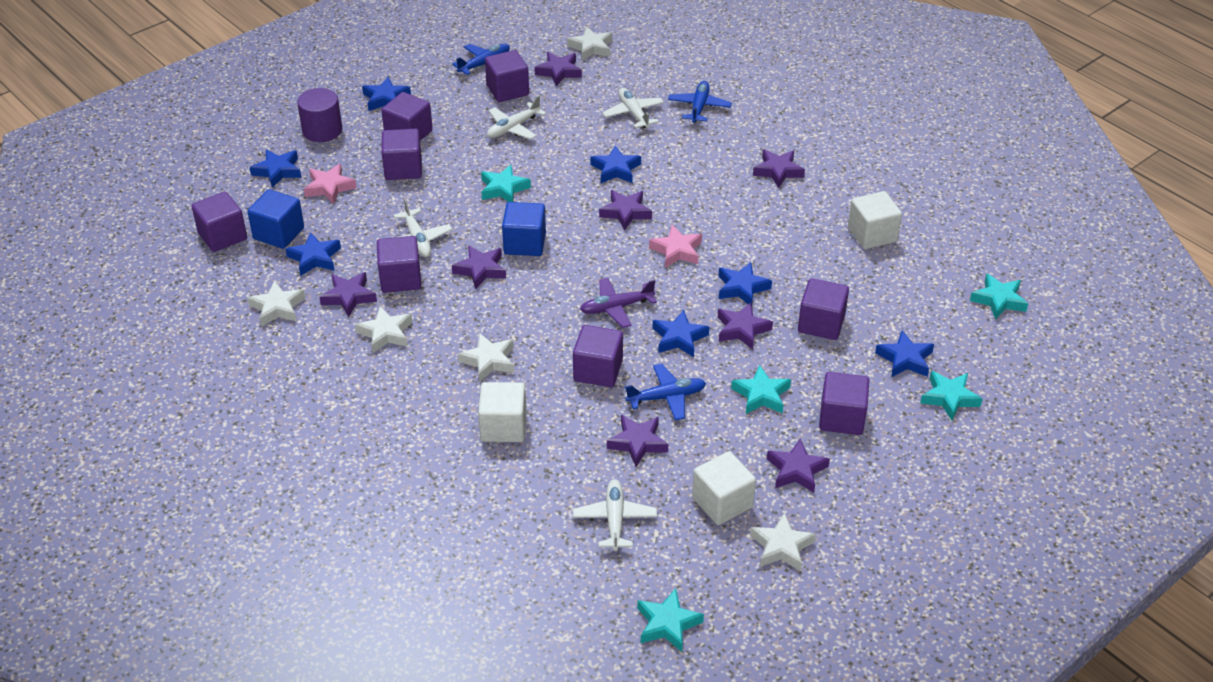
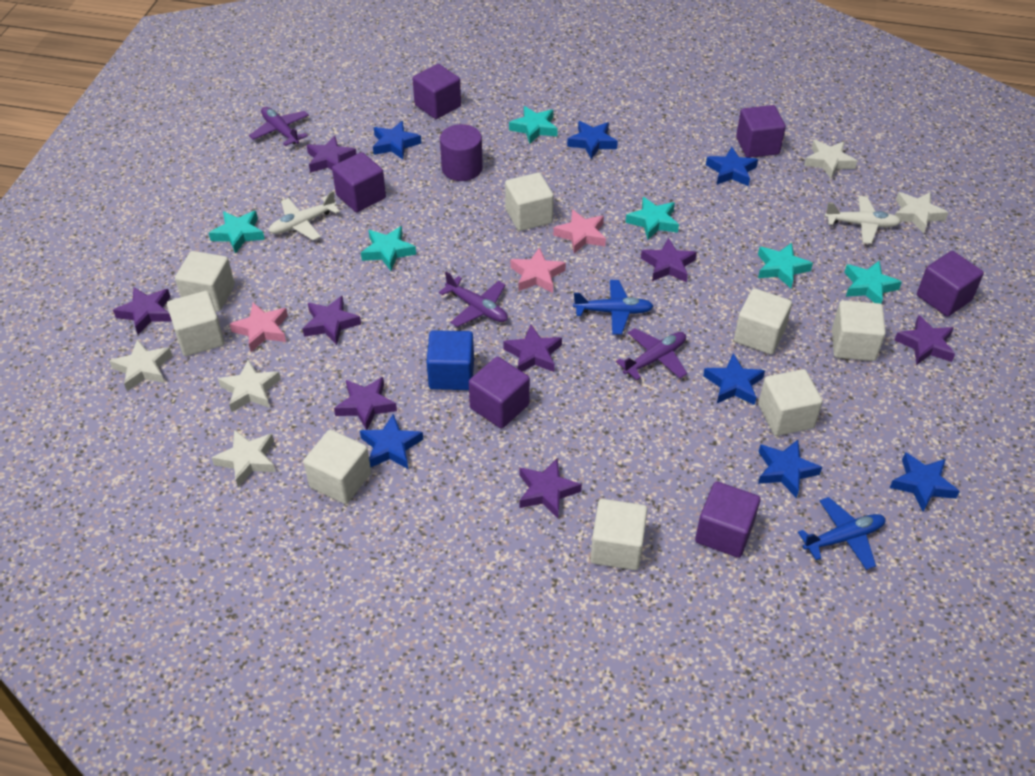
blue cube: [247,189,304,249] [502,202,546,256] = 2 -> [426,330,474,390] = 1
blue plane: [452,43,510,75] [625,364,706,421] [668,81,732,123] = 3 -> [573,280,653,334] [798,497,886,570] = 2
pink star: [304,164,356,204] [649,225,702,268] = 2 -> [230,303,288,352] [510,247,566,293] [553,210,606,253] = 3
purple cube: [191,191,247,252] [377,236,421,293] [381,92,433,141] [381,129,422,180] [485,50,529,102] [573,325,623,387] [798,278,849,340] [819,372,869,435] = 8 -> [332,152,386,212] [412,64,461,119] [469,357,530,429] [695,481,760,558] [736,105,786,158] [917,251,984,317] = 6
purple plane: [580,278,657,328] = 1 -> [249,107,309,146] [439,271,508,327] [616,328,687,380] = 3
turquoise star: [481,165,531,202] [637,588,704,652] [731,365,791,414] [920,371,982,420] [970,273,1028,320] = 5 -> [209,211,265,254] [361,226,416,271] [509,106,558,144] [626,197,679,240] [758,243,813,288] [844,261,902,304] = 6
white cube: [478,382,526,442] [692,451,756,525] [848,191,902,249] = 3 -> [167,291,225,356] [175,251,235,311] [303,430,371,504] [505,172,554,231] [590,499,648,570] [734,288,792,355] [758,369,823,436] [832,300,886,361] = 8
white plane: [393,199,452,257] [487,95,547,139] [573,479,657,551] [602,88,664,128] = 4 -> [269,191,340,240] [825,196,901,244] = 2

